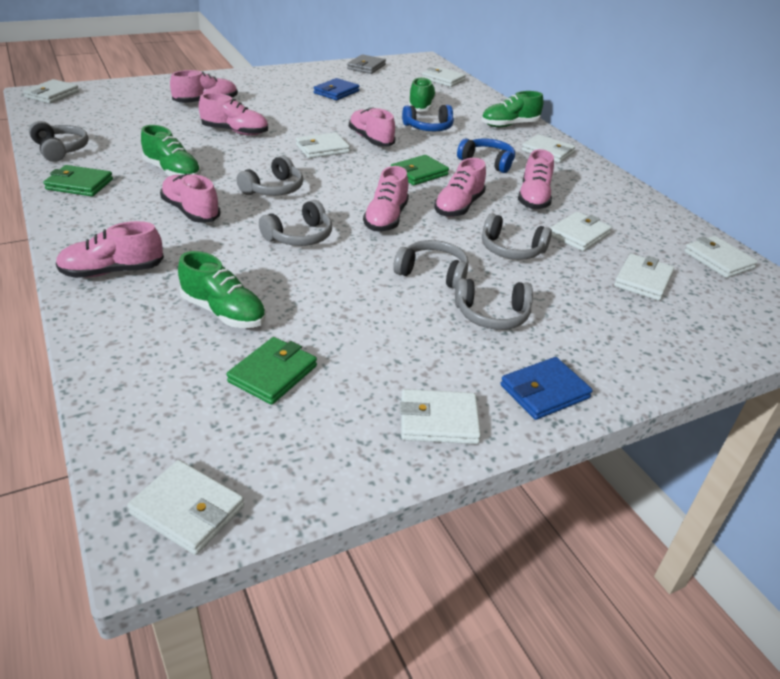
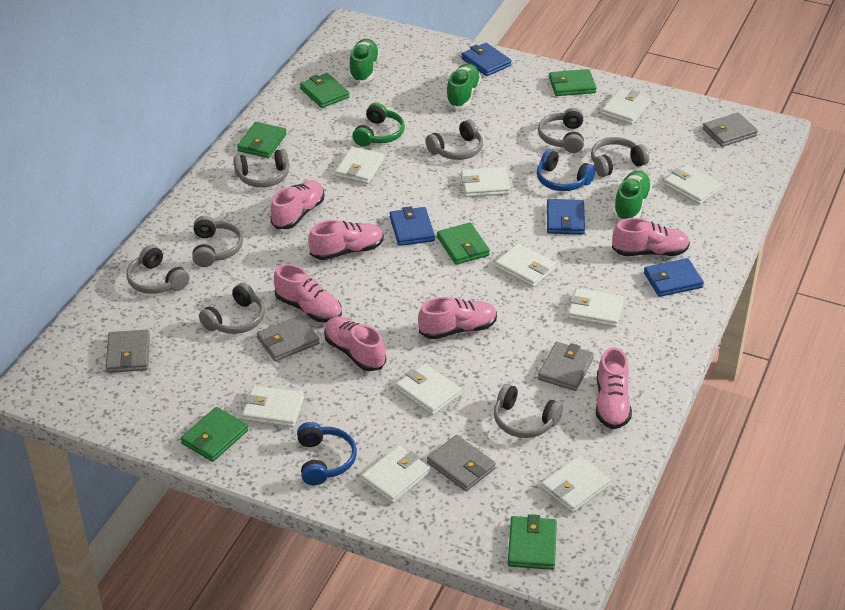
blue wallet: [314,78,360,100] [500,357,593,420] = 2 -> [389,206,435,246] [461,43,512,76] [547,199,585,235] [644,258,704,297] = 4
green headphones: none = 0 -> [352,102,405,147] = 1
green shoe: [141,125,201,176] [178,251,266,328] [409,77,436,112] [481,91,544,127] = 4 -> [349,39,380,83] [446,64,481,109] [613,171,652,220] = 3
green wallet: [44,165,113,196] [227,337,317,405] [391,155,449,185] = 3 -> [181,407,248,462] [237,122,287,158] [300,73,350,108] [437,222,490,265] [508,514,557,570] [549,69,597,96] = 6
grey headphones: [29,121,89,162] [236,155,303,196] [259,200,332,246] [393,240,469,289] [455,278,533,330] [482,213,552,260] = 6 -> [126,245,189,294] [192,216,243,267] [199,283,265,334] [233,149,289,188] [425,119,483,160] [494,384,563,438] [538,108,584,153] [591,137,649,177] = 8
grey wallet: [347,54,386,74] = 1 -> [106,330,150,373] [257,315,320,361] [427,435,496,491] [538,342,594,391] [703,113,758,147] = 5
pink shoe: [56,221,164,278] [160,174,221,223] [170,70,238,103] [199,93,268,135] [349,107,396,146] [363,166,409,231] [434,158,486,217] [518,149,554,209] = 8 -> [271,180,324,229] [274,264,342,323] [308,220,384,260] [324,317,386,371] [418,297,497,339] [596,347,632,429] [612,218,690,256] = 7
white wallet: [23,79,79,104] [127,460,244,555] [296,132,350,158] [400,389,481,444] [422,67,466,87] [522,134,575,163] [550,212,612,251] [614,254,674,301] [684,236,758,278] = 9 -> [242,386,304,427] [335,146,384,184] [361,446,430,503] [396,363,461,415] [461,167,510,197] [495,243,556,287] [541,455,611,513] [568,288,624,327] [602,89,650,125] [664,165,722,205] = 10

